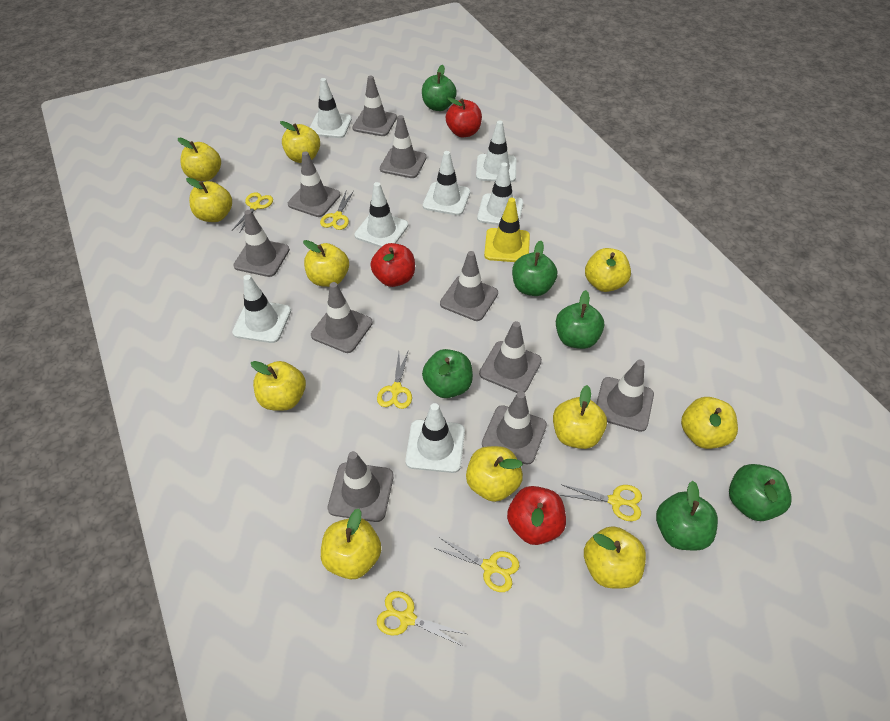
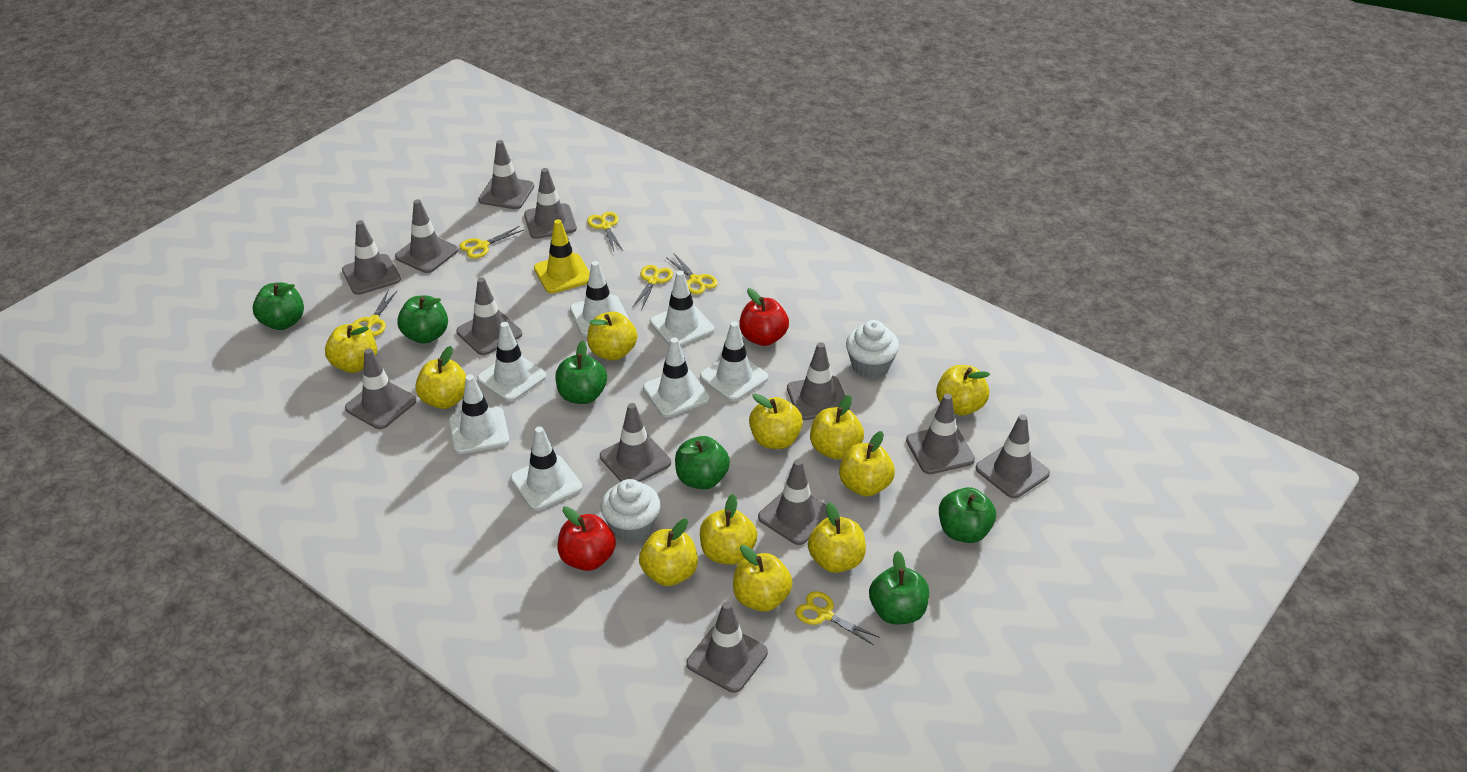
grey traffic cone: [233,210,290,277] [288,151,341,217] [311,282,373,353] [328,451,394,522] [352,75,397,136] [380,115,427,178] [440,251,498,321] [479,321,542,393] [482,391,547,465] [596,360,654,432] = 10 -> [342,220,401,295] [345,348,416,429] [395,199,458,273] [456,277,522,355] [478,140,534,209] [524,168,577,239] [600,403,671,482] [686,601,768,693] [758,459,828,545] [787,342,850,420] [906,394,975,474] [976,414,1050,498] = 12
red apple: [370,243,415,287] [446,97,482,137] [507,486,566,545] = 3 -> [557,506,616,571] [739,288,789,346] = 2
white cupcake: none = 0 -> [601,479,660,543] [846,320,899,379] = 2

